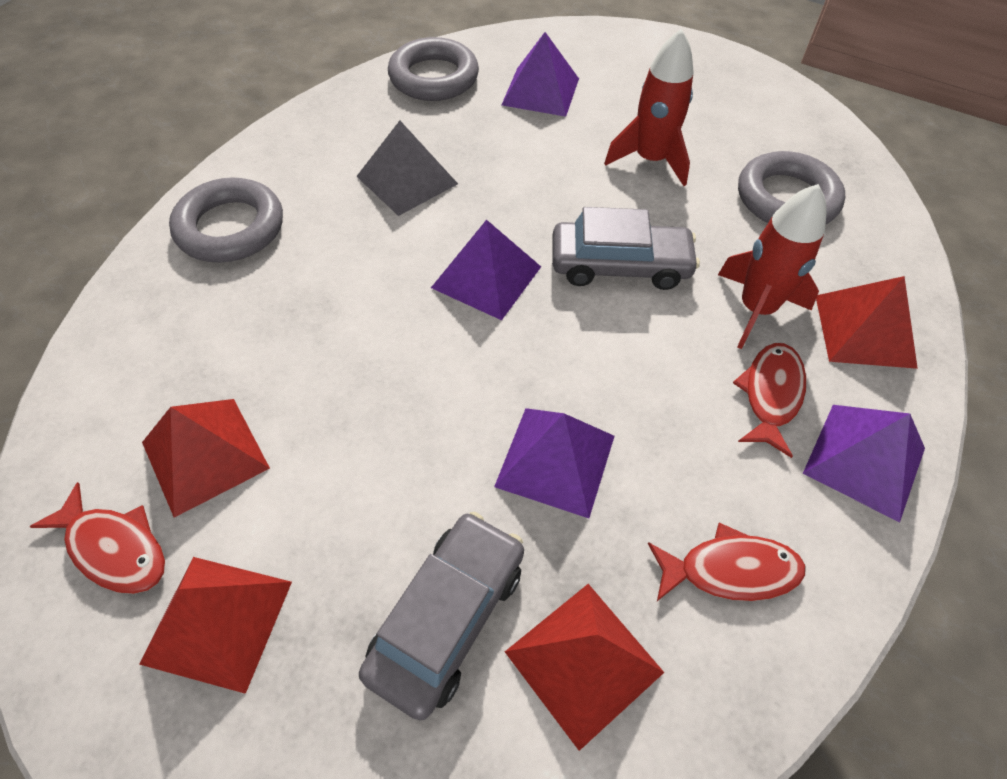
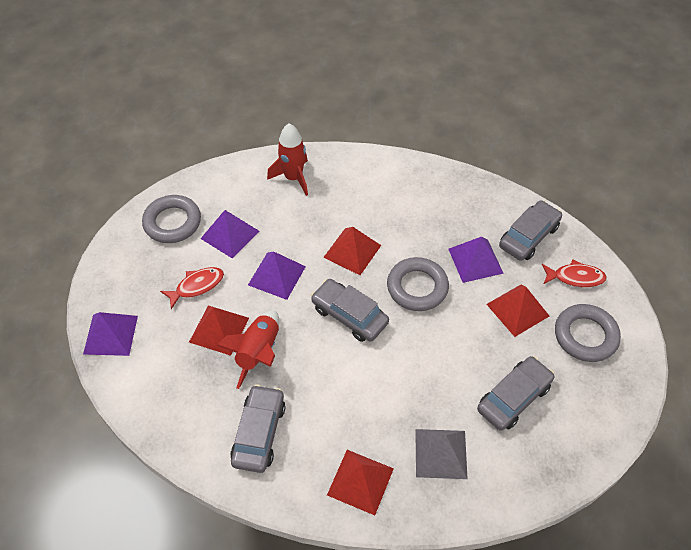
grey car: [359,512,524,720] [552,207,700,290] = 2 -> [230,385,285,473] [311,279,389,342] [477,356,555,431] [499,200,562,261] = 4
red fish: [29,482,165,594] [648,523,805,601] [733,343,806,458] = 3 -> [160,267,224,309] [542,260,607,287] = 2

